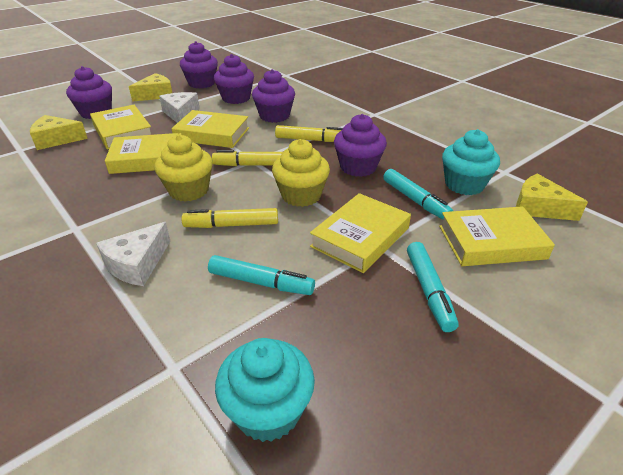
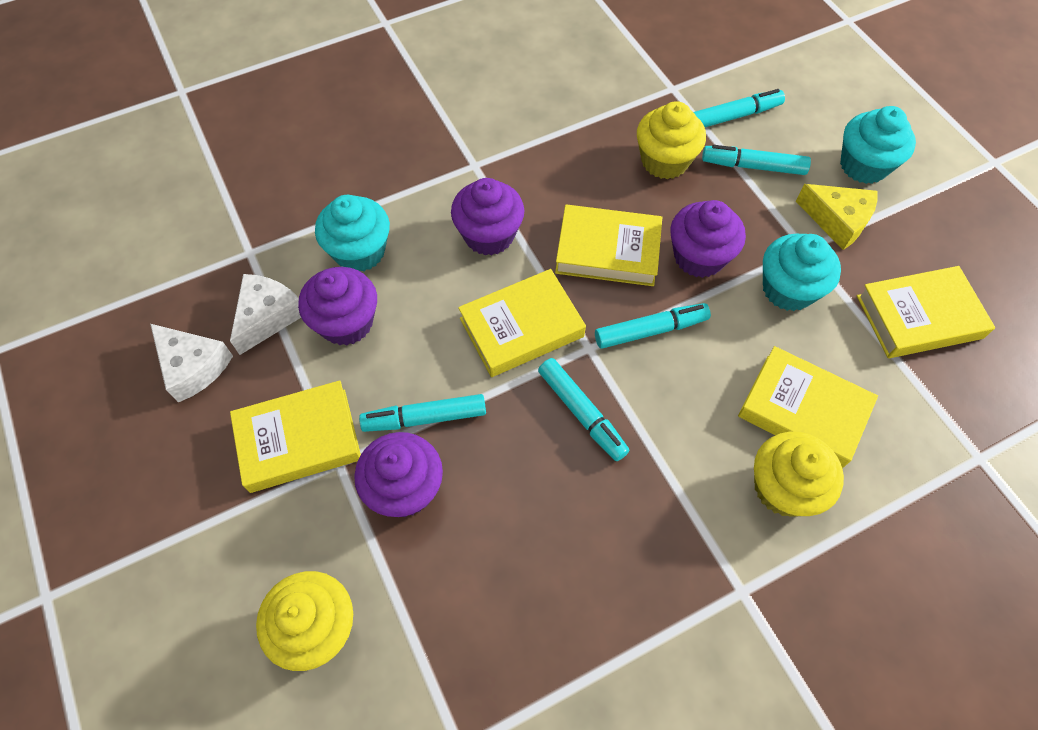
purple cupcake: [66,66,112,119] [180,41,218,88] [214,54,254,104] [252,69,295,123] [334,114,387,177] = 5 -> [298,267,377,346] [354,432,443,517] [451,178,524,256] [670,200,746,278] = 4
turquoise cupcake: [215,338,315,442] [442,129,500,195] = 2 -> [315,195,390,271] [763,233,841,311] [840,106,916,184] = 3
turquoise marker: [208,255,315,295] [383,169,453,220] [407,242,459,332] = 3 -> [359,394,486,432] [538,358,629,461] [595,303,711,349] [693,89,785,127] [702,145,811,175] = 5
yellow cheese: [30,115,88,150] [129,73,172,102] [516,174,588,221] = 3 -> [796,184,877,250] = 1
yellow cupcake: [154,135,213,202] [272,139,330,207] = 2 -> [256,571,353,671] [637,101,706,179] [754,432,844,517] = 3
yellow marker: [181,208,278,228] [212,150,283,166] [275,125,343,142] = 3 -> none = 0

